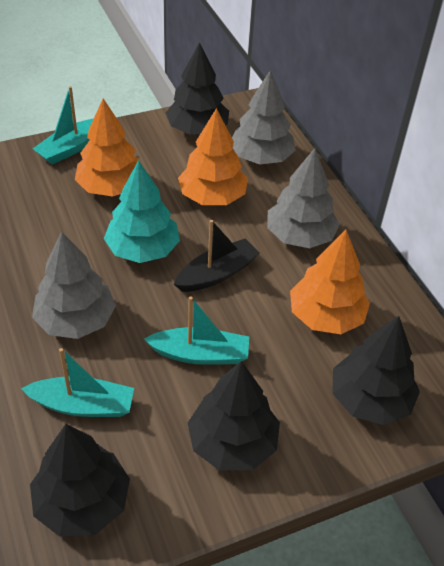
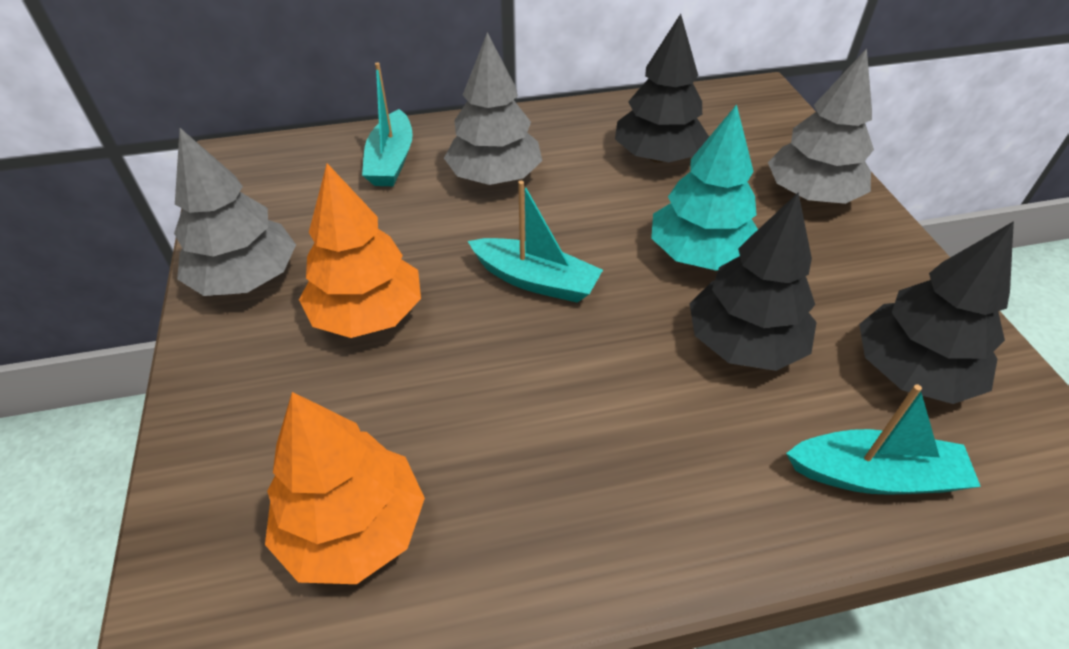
black boat: [174,220,259,292] = 1 -> none = 0
black tree: [30,424,130,537] [166,42,229,135] [188,361,280,470] [332,316,420,425] = 4 -> [615,14,709,163] [689,193,817,371] [859,221,1014,404] = 3
orange tree: [75,98,140,196] [178,108,248,205] [290,230,370,334] = 3 -> [265,392,425,584] [299,163,421,338] = 2

